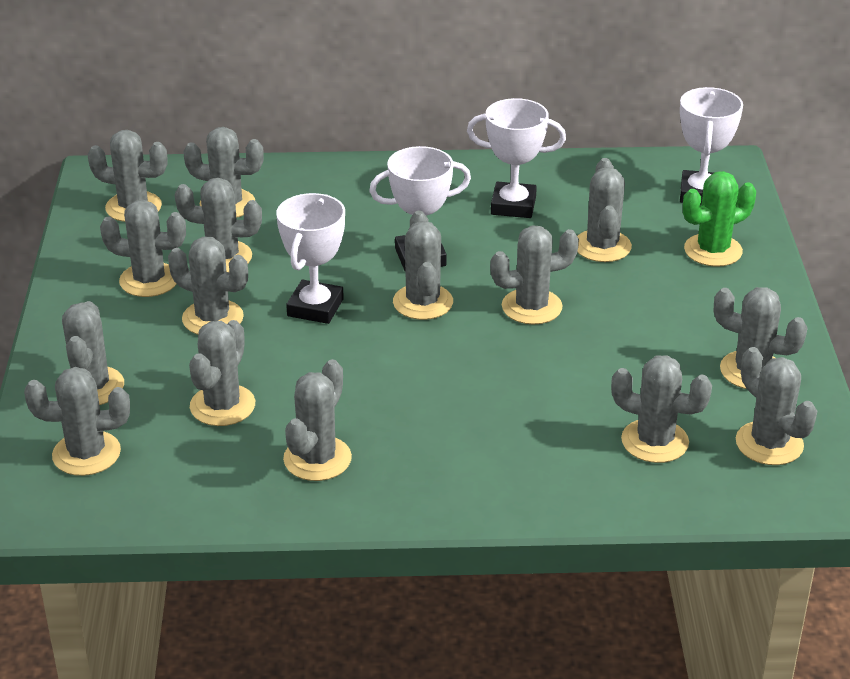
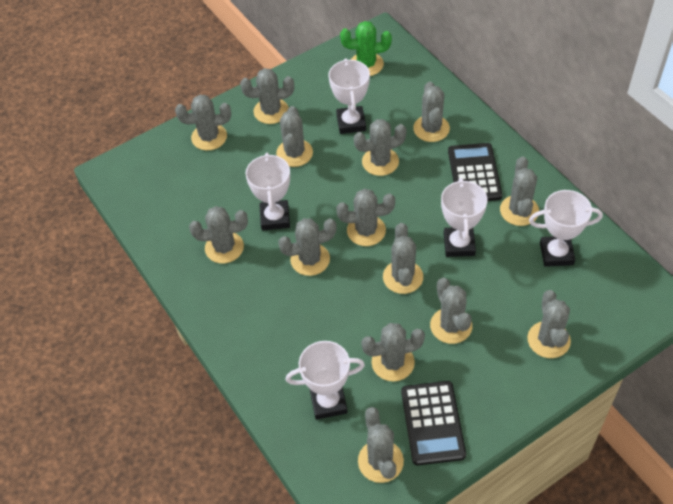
black calculator: none = 0 -> [401,381,466,465] [448,143,502,201] = 2
grey cactus: [24,367,130,476] [62,301,124,405] [87,130,167,222] [100,200,186,297] [168,237,248,334] [175,178,262,273] [183,127,264,218] [189,320,255,426] [283,359,352,481] [393,210,453,320] [490,226,579,325] [577,158,632,262] [611,355,712,463] [714,287,808,389] [736,347,817,465] = 15 -> [175,95,231,151] [189,206,248,263] [240,68,294,124] [276,106,313,167] [278,218,337,276] [336,189,395,246] [354,119,407,176] [358,407,404,483] [361,323,425,382] [383,223,423,294] [413,82,450,142] [430,278,472,344] [500,156,539,226] [527,290,571,358] = 14
white trophy: [276,193,345,324] [369,146,471,271] [467,98,566,218] [680,87,743,205] = 4 -> [246,153,290,231] [285,341,365,420] [329,58,370,134] [441,178,487,257] [529,190,603,267] = 5

